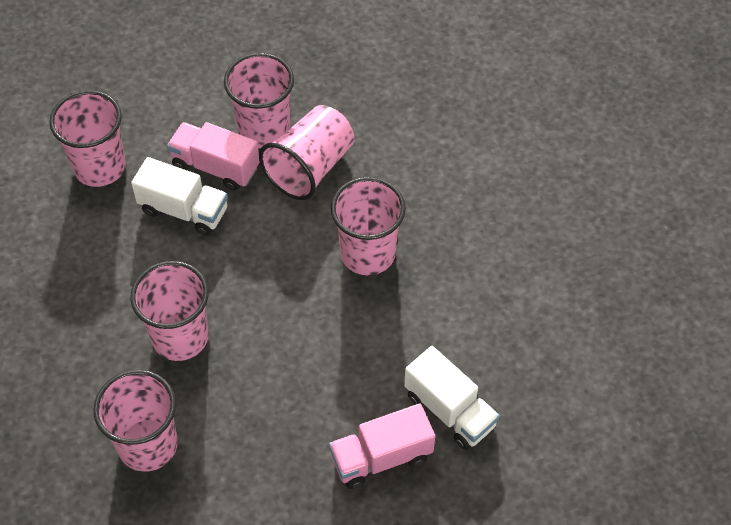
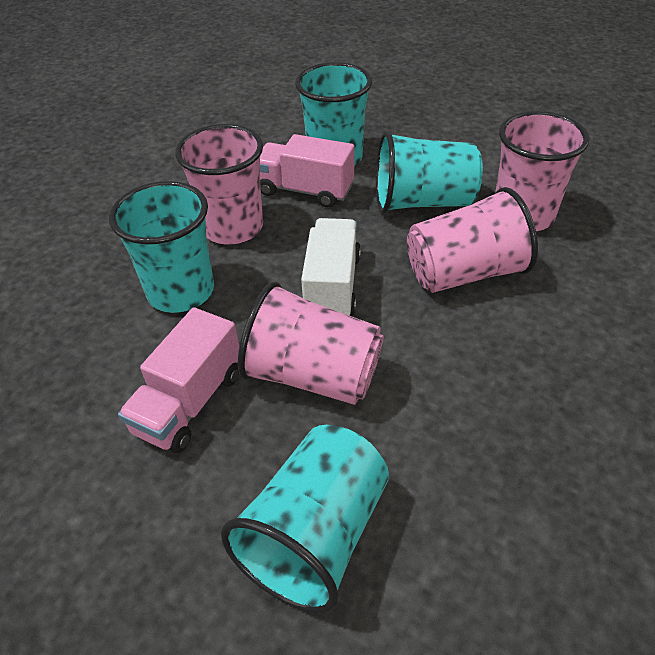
pink cup: [49,90,126,187] [93,370,178,472] [130,261,209,361] [224,53,294,148] [259,105,354,200] [331,177,406,275] = 6 -> [175,124,263,244] [238,282,384,405] [407,187,538,293] [495,111,590,231] = 4
turquoise cup: none = 0 -> [109,181,214,313] [221,425,389,613] [295,62,372,166] [376,131,483,213] = 4
white truck: [131,157,228,236] [404,346,500,450] = 2 -> [301,218,361,316] = 1

